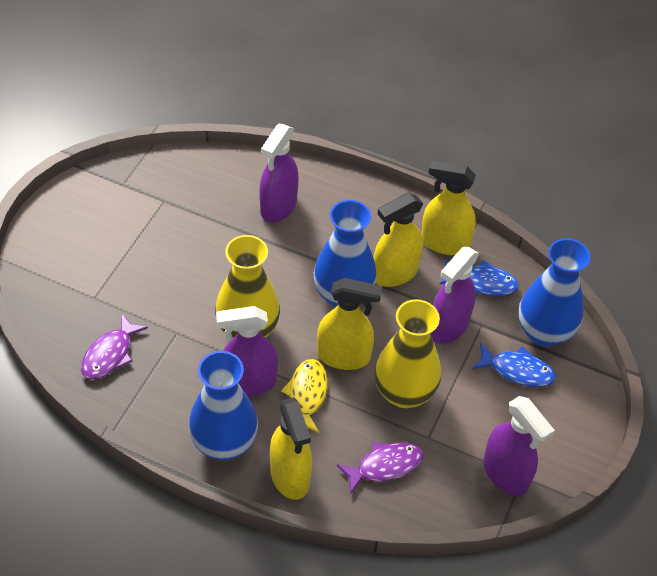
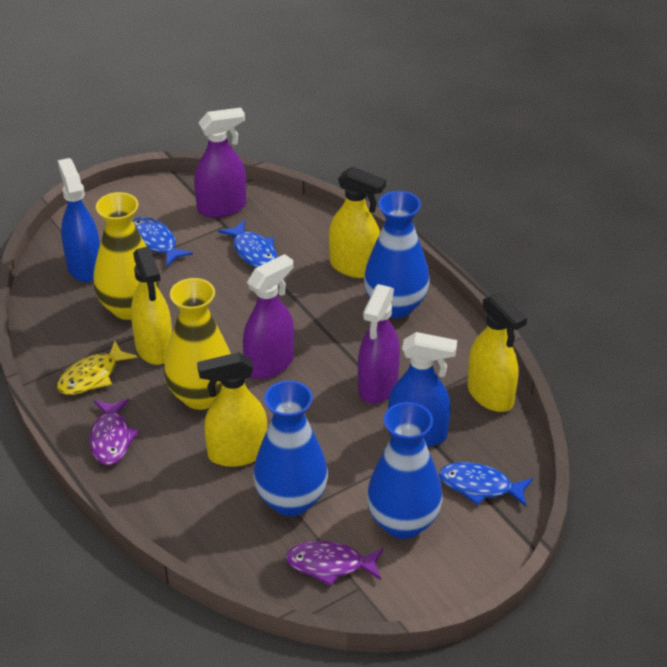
blue fish: [439,260,519,296] [472,343,556,387] = 2 -> [133,217,193,267] [218,220,278,268] [439,462,533,506] = 3
blue spray bottle: none = 0 -> [58,158,100,282] [388,332,457,447] = 2
purple spray bottle: [216,306,278,396] [259,124,299,222] [431,247,479,344] [483,396,555,495] = 4 -> [194,108,246,218] [243,254,294,379] [358,284,400,404] = 3

